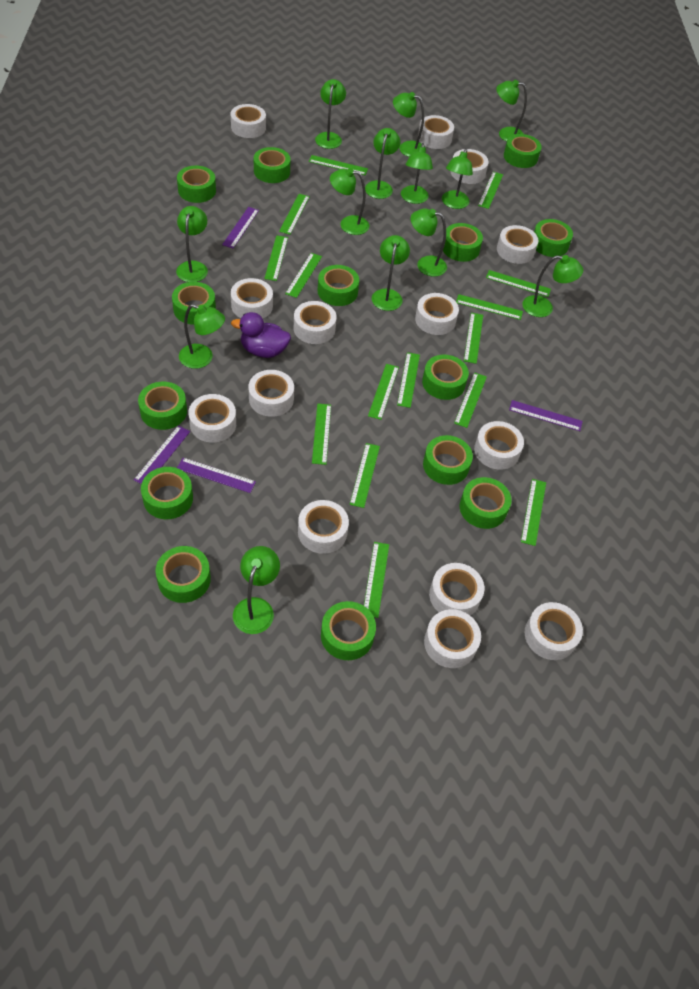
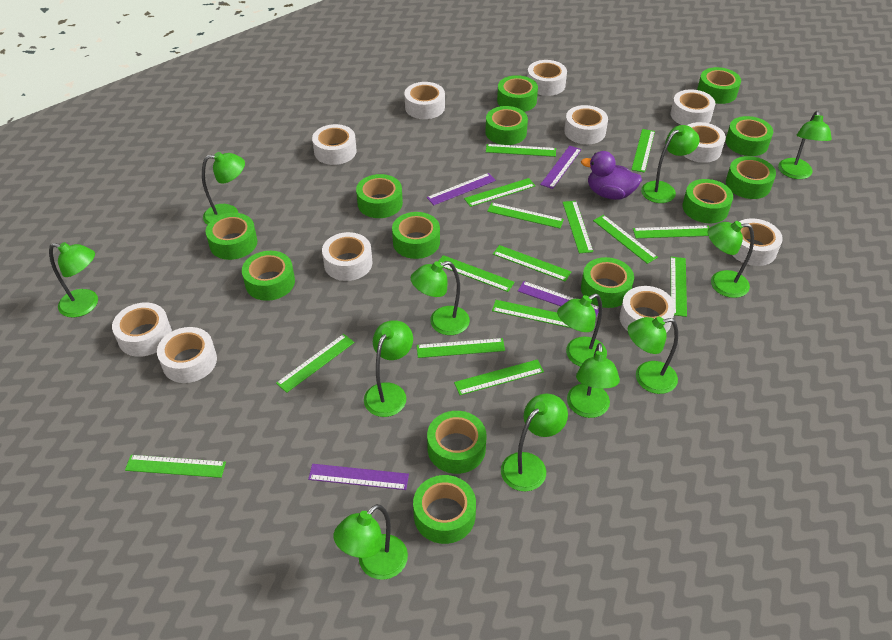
green lamp: [176,206,208,282] [179,304,225,369] [233,546,280,634] [315,79,346,149] [330,168,369,235] [365,128,400,199] [372,235,410,311] [393,92,424,157] [401,143,433,204] [411,208,447,277] [442,148,473,209] [496,80,527,142] [522,255,583,317] = 13 -> [49,242,98,318] [202,152,245,225] [334,504,408,580] [364,320,413,417] [411,261,470,335] [501,394,568,491] [557,294,607,367] [567,343,620,418] [628,316,678,394] [641,125,700,203] [707,221,754,298] [778,111,832,179] = 12
green tape: [138,382,187,430] [141,467,193,519] [155,546,211,603] [172,282,216,325] [177,166,216,203] [254,147,290,183] [318,265,359,306] [321,601,376,660] [422,355,469,400] [423,435,473,485] [443,223,483,262] [460,477,511,529] [504,134,542,168] [534,219,573,257] = 14 -> [206,213,257,260] [242,251,295,301] [356,174,403,218] [392,212,440,259] [413,475,476,544] [427,411,487,474] [485,106,528,145] [497,75,538,112] [581,257,634,308] [682,179,733,223] [697,67,741,104] [726,116,773,156] [726,156,776,199] = 13
white tape: [188,394,236,443] [231,104,266,138] [231,278,273,318] [249,370,294,417] [294,301,336,344] [298,500,349,554] [415,293,459,335] [418,115,454,149] [424,609,481,668] [429,563,484,616] [450,149,488,184] [474,421,524,470] [497,225,538,264] [525,602,583,660] = 14 -> [112,302,172,357] [157,327,217,383] [312,124,357,165] [322,232,372,281] [405,82,445,119] [527,60,567,96] [564,105,608,144] [620,286,676,333] [671,89,715,125] [683,122,726,163] [732,219,783,266] = 11

